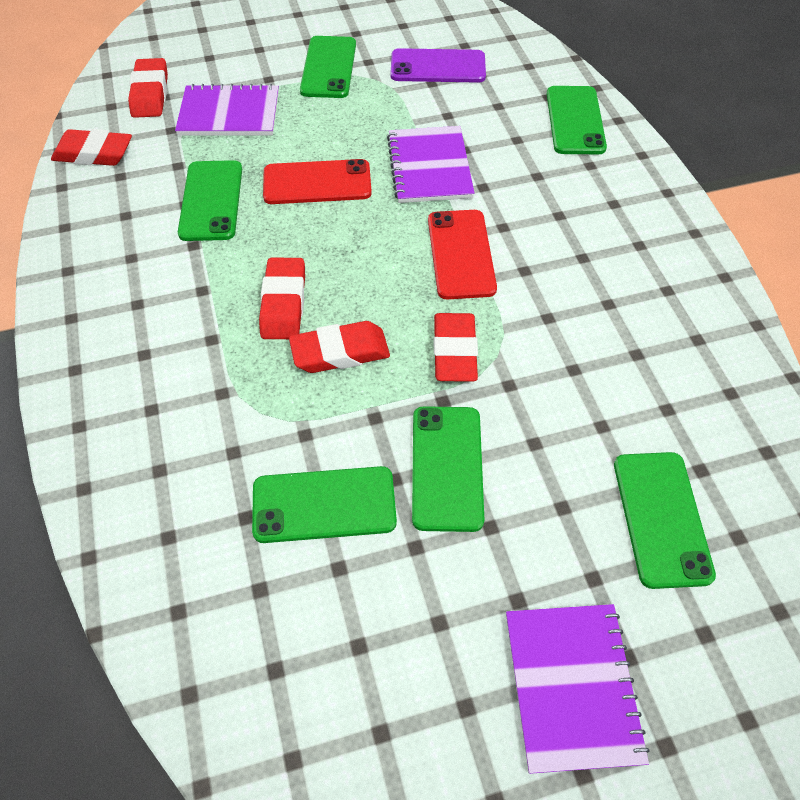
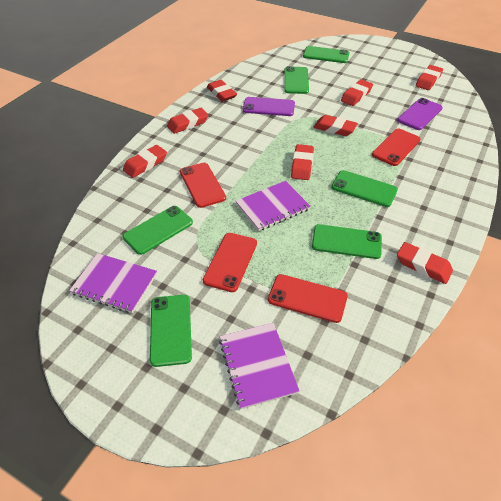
purple phone: [390,48,486,83] = 1 -> [243,97,295,116] [397,98,443,130] = 2
red eraser: [51,129,132,166] [128,58,168,118] [259,258,305,339] [289,321,390,373] [433,313,478,382] = 5 -> [123,145,167,178] [167,108,208,134] [207,80,237,102] [291,144,314,180] [313,115,358,136] [341,79,373,106] [397,242,453,284] [416,65,443,90] = 8
red phone: [263,159,372,204] [428,210,497,299] = 2 -> [180,163,226,208] [203,233,257,292] [268,274,348,323] [372,129,420,166] = 4

